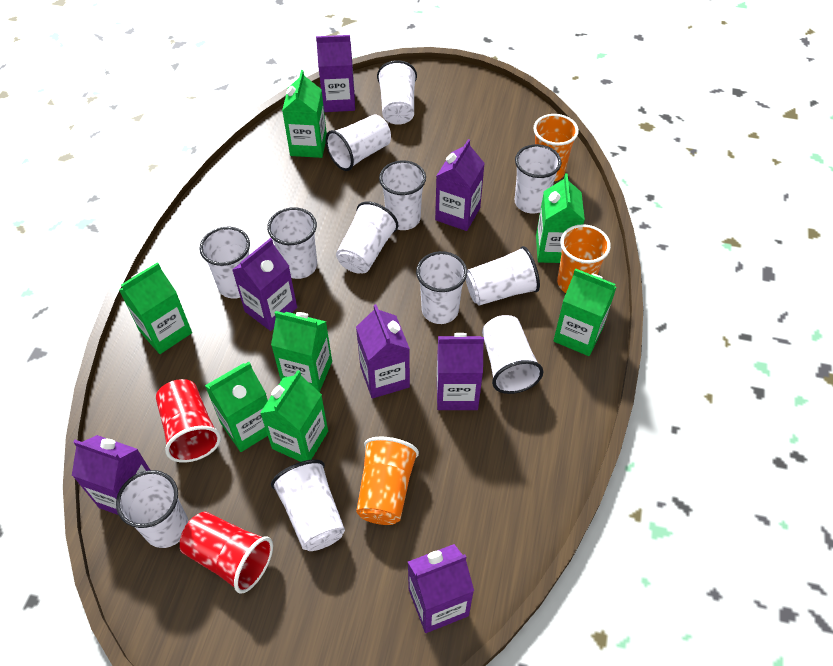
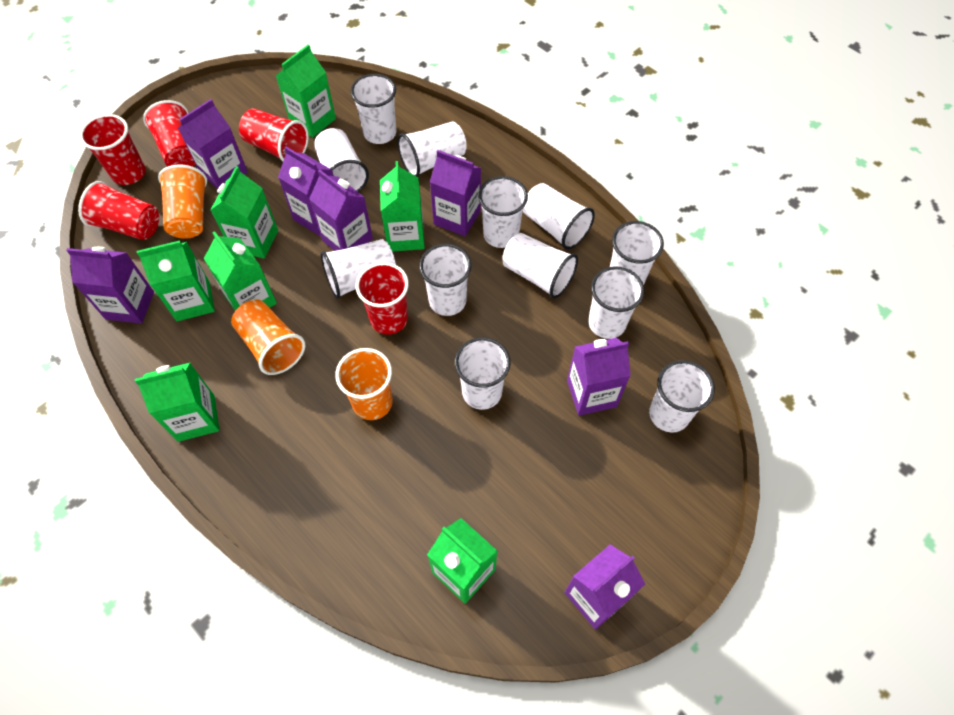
red cup: [156,379,221,463] [180,512,273,594] = 2 -> [78,181,159,240] [80,114,146,185] [143,100,196,167] [239,108,309,162] [356,262,409,335] = 5

